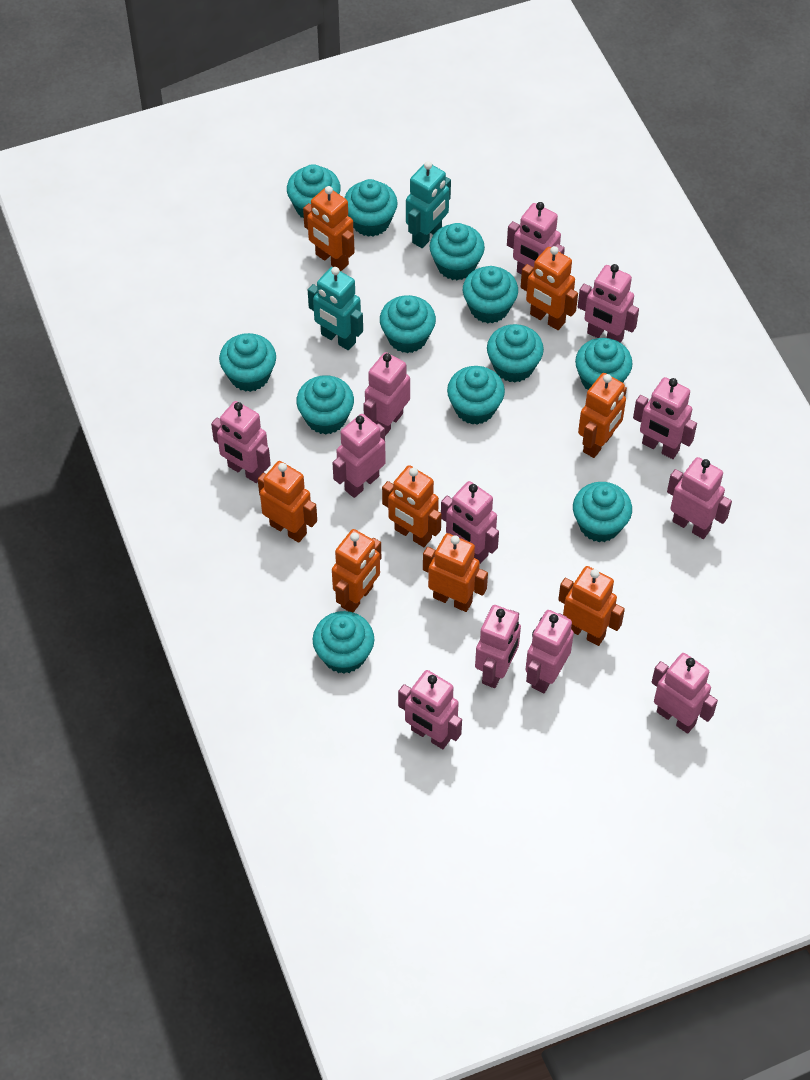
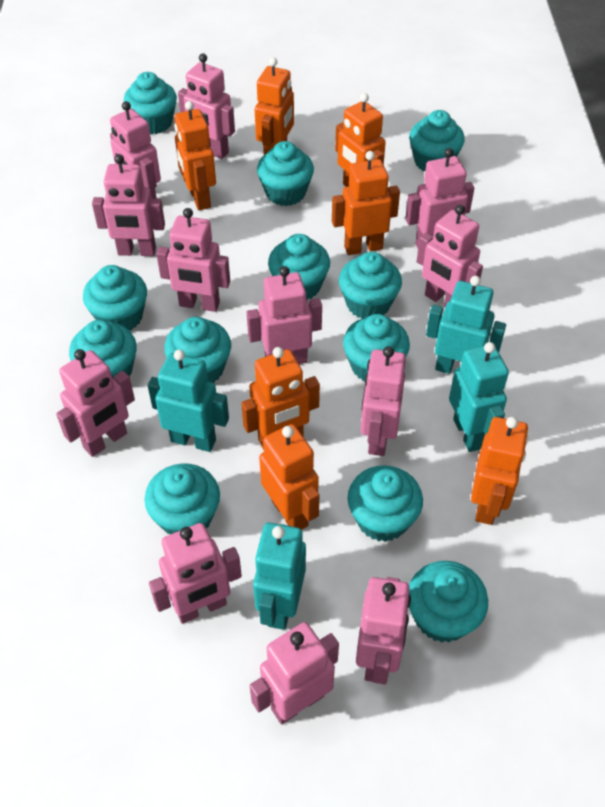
orange robot: [258,461,317,543] [303,186,355,271] [332,529,381,612] [382,465,442,547] [423,533,488,612] [521,246,578,330] [558,566,625,646] [578,373,627,458] = 8 -> [174,101,216,210] [241,347,320,450] [255,57,294,155] [259,424,319,530] [332,151,400,255] [335,93,386,187] [471,417,528,525] = 7
turquoise robot: [308,267,363,350] [406,161,451,248] = 2 -> [148,349,229,452] [253,523,306,630] [426,276,506,374] [449,342,509,452] = 4

